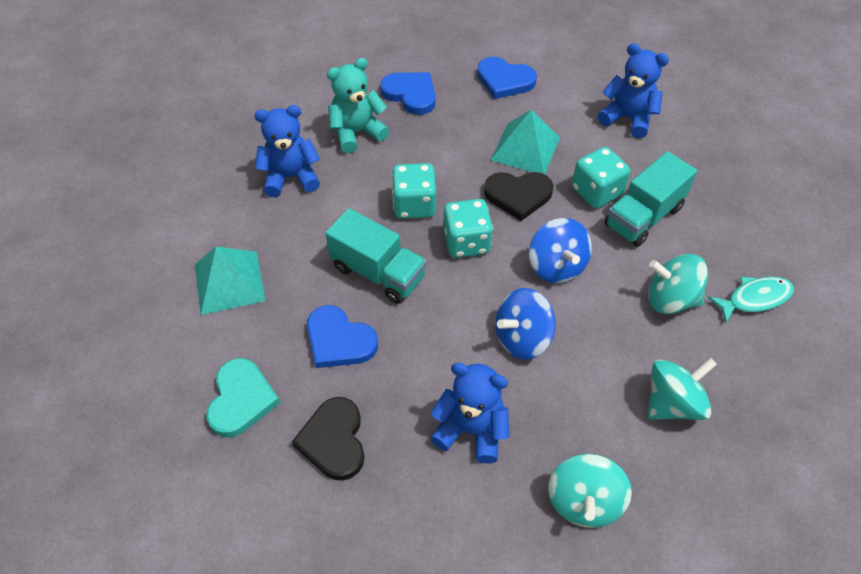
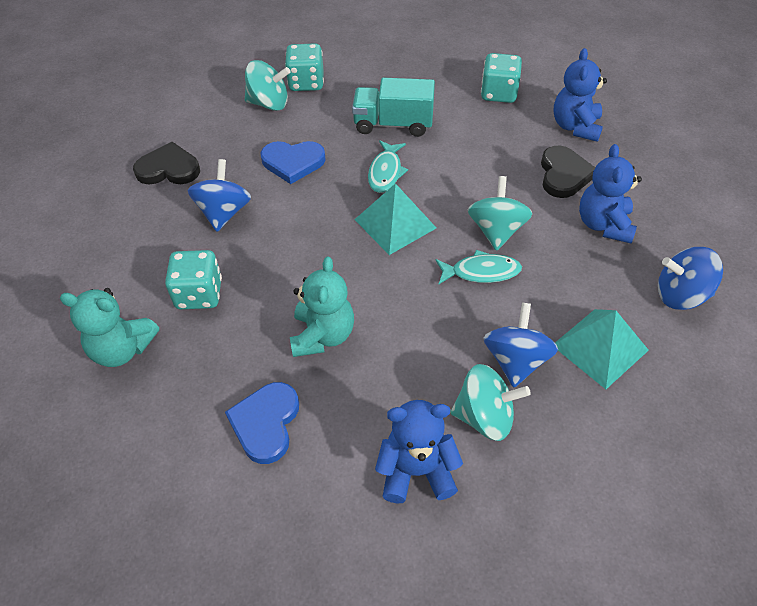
blue heart: [307,305,378,368] [380,72,435,115] [477,57,537,99] = 3 -> [225,382,299,464] [261,141,326,184] = 2
blue spinning top: [495,288,556,360] [529,218,592,283] = 2 -> [188,159,251,232] [483,303,558,387] [658,247,723,310] = 3
turquoise fish: [708,277,794,324] = 1 -> [368,140,408,193] [435,250,522,284] = 2
turquoise heart: [206,358,280,437] = 1 -> none = 0
turquoise teddy bear: [327,58,390,153] = 1 -> [60,288,159,367] [290,257,354,357] = 2
turquoise truck: [325,208,427,304] [604,151,697,247] = 2 -> [352,78,435,137] = 1

